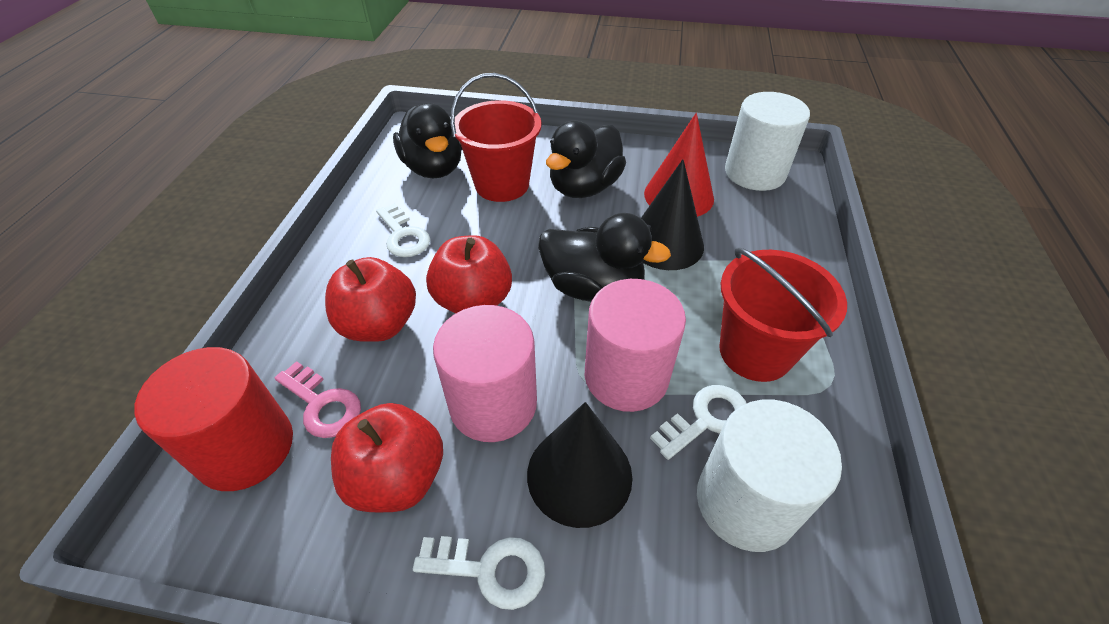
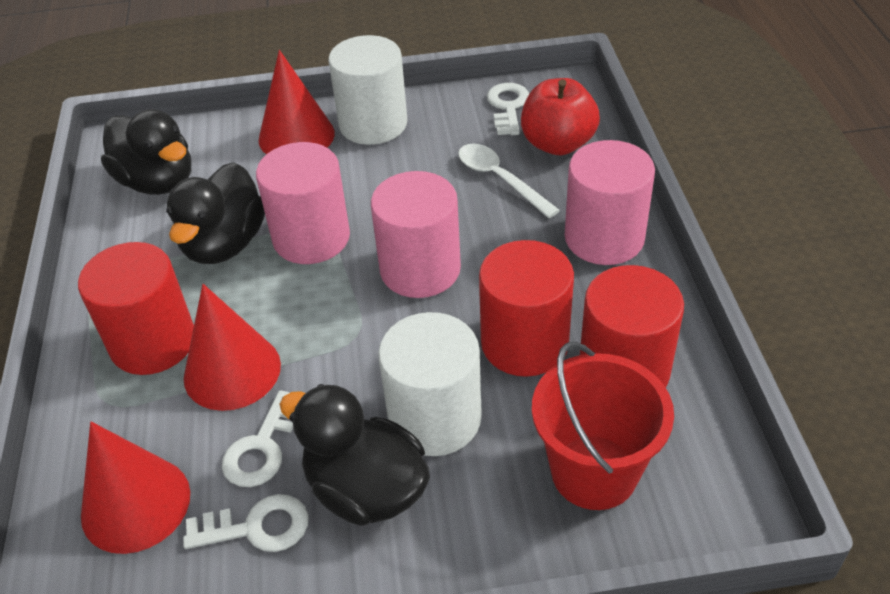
black cone: [527,402,632,528] [641,159,704,270] = 2 -> none = 0
pink cylinder: [433,305,537,442] [585,279,686,412] = 2 -> [256,142,350,264] [371,171,461,298] [565,140,655,265] = 3
pink key: [274,361,361,438] = 1 -> none = 0
red apple: [325,257,416,342] [331,403,443,512] [426,235,512,313] = 3 -> [521,78,600,155] = 1
red bucket: [451,73,541,202] [719,248,847,382] = 2 -> [532,342,674,510] = 1
red cone: [644,113,714,217] = 1 -> [81,422,190,554] [184,284,281,411] [258,50,335,154] = 3
red cylinder: [134,347,293,491] = 1 -> [78,242,194,375] [479,240,574,377] [580,265,684,388] = 3
white spoon: none = 0 -> [458,144,560,218] = 1

